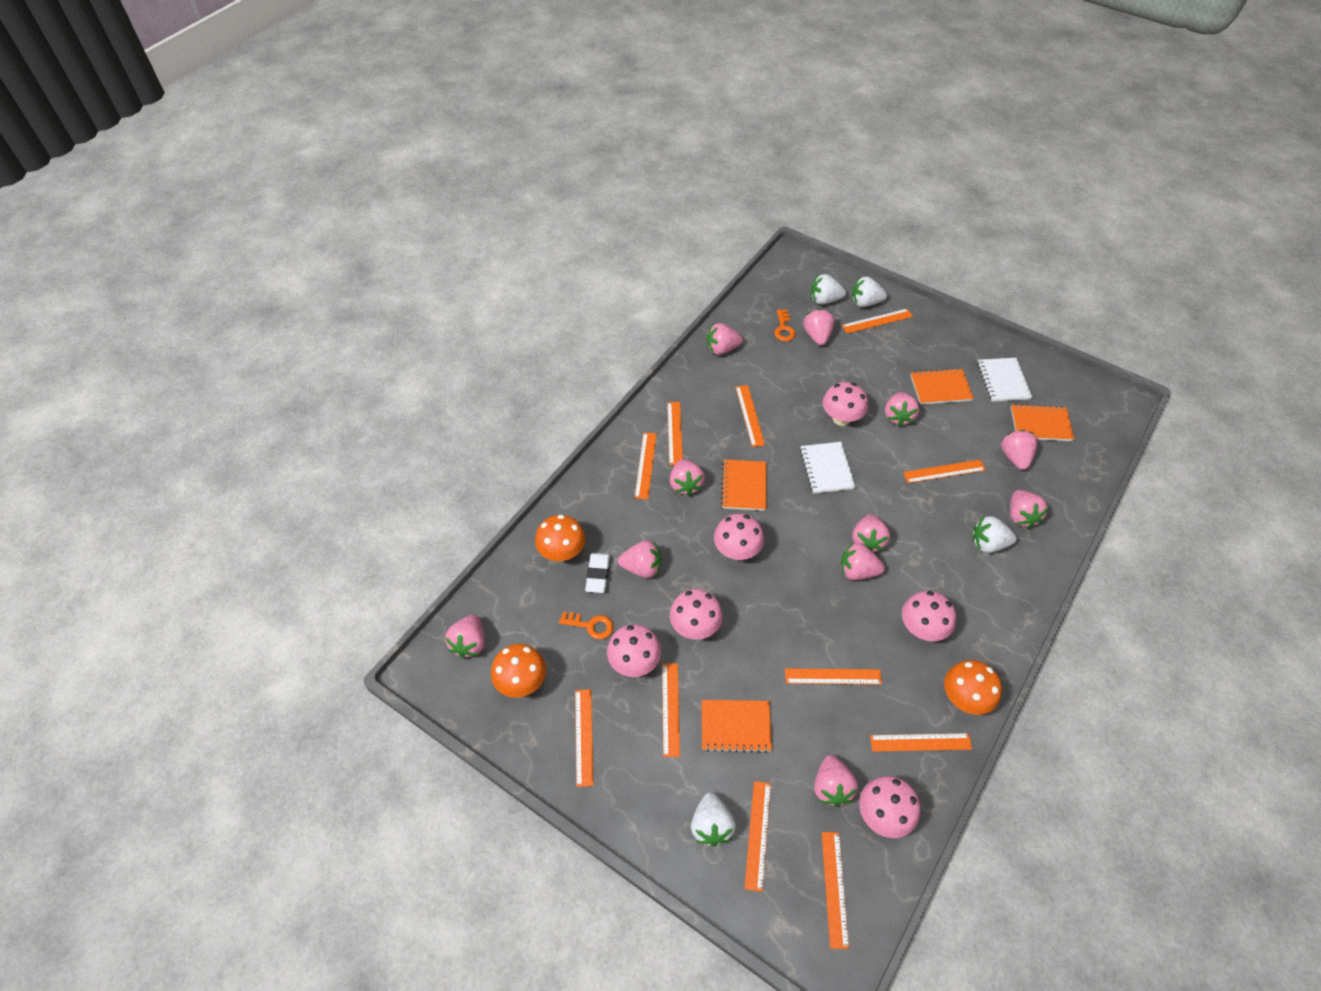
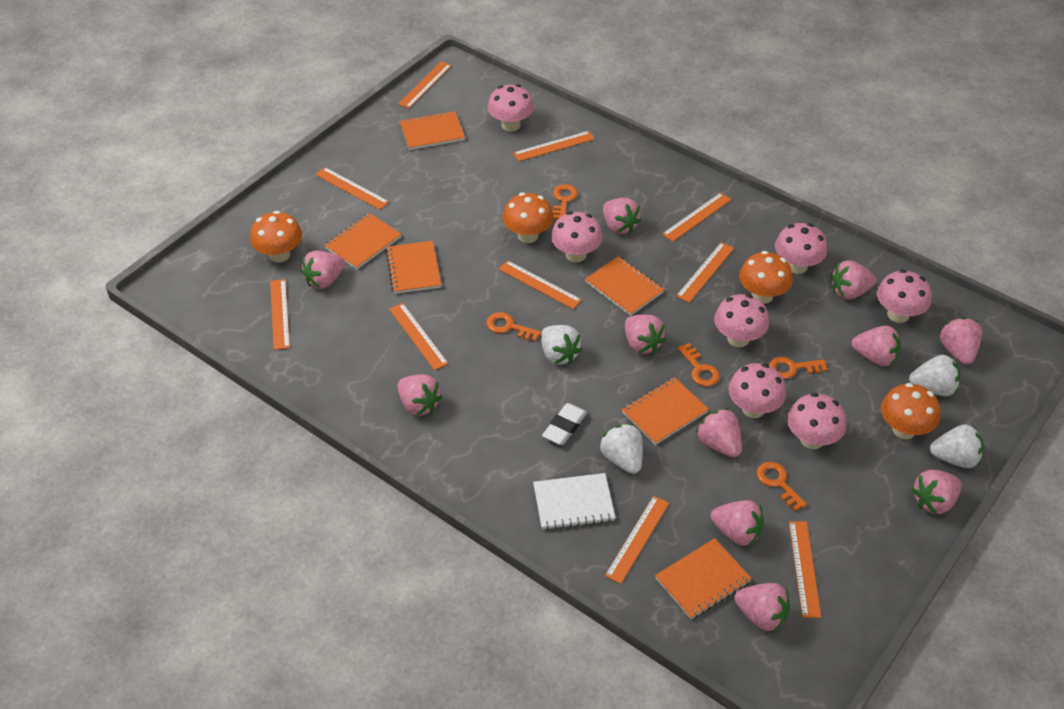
orange key: [559,612,613,639] [774,309,796,341] = 2 -> [486,312,541,341] [553,184,578,219] [678,343,720,386] [757,462,807,511] [769,357,827,379] = 5
orange mushroom: [491,644,546,698] [535,515,585,561] [944,660,1002,715] = 3 -> [250,211,302,263] [503,192,554,243] [739,251,793,304] [881,383,940,439] = 4
orange notebook: [702,700,772,753] [721,459,766,511] [910,368,974,405] [1011,404,1074,441] = 4 -> [324,213,401,269] [385,241,441,294] [400,111,465,150] [585,256,664,316] [622,377,709,445] [655,538,752,619] = 6
orange ruler: [575,689,594,787] [634,433,657,499] [662,663,680,757] [667,402,683,465] [736,385,765,447] [745,781,771,892] [785,668,882,685] [821,832,849,949] [842,309,913,334] [870,733,972,752] [903,459,986,483] = 11 -> [270,279,290,350] [315,167,389,210] [389,303,449,370] [398,61,452,108] [499,260,582,309] [513,131,595,161] [605,496,669,584] [662,192,731,242] [676,242,734,303] [789,521,821,618] = 10
pink mushroom: [607,624,661,677] [670,589,723,640] [714,514,764,560] [823,382,868,426] [859,776,920,838] [902,591,956,641] = 6 -> [487,84,534,131] [551,212,603,262] [714,294,769,347] [728,363,786,418] [775,223,827,274] [787,393,846,449] [877,269,932,323] = 7
white notebook: [800,442,855,494] [977,358,1032,402] = 2 -> [533,473,616,530] = 1

